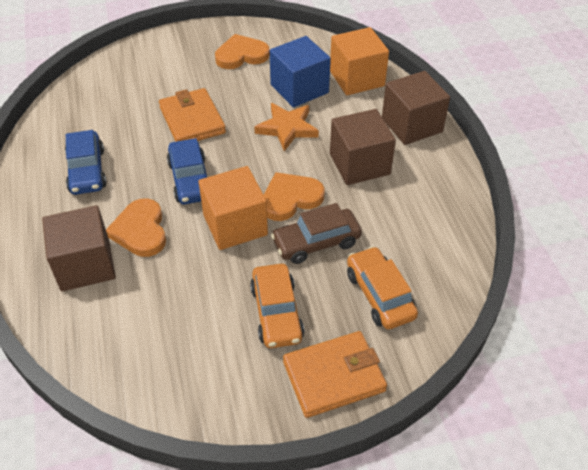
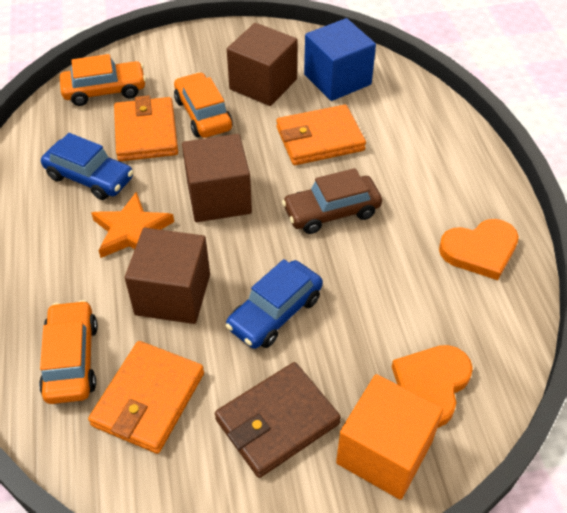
brown wallet: none = 0 -> [215,362,341,478] = 1
orange car: [250,264,304,348] [347,246,418,329] = 2 -> [39,300,98,404] [60,54,146,106] [174,72,233,138] = 3
orange cube: [198,166,268,250] [330,27,389,95] = 2 -> [336,374,443,500] = 1
orange heart: [106,198,166,257] [215,34,270,69] [264,172,325,221] = 3 -> [392,345,473,428] [439,219,519,280] = 2
orange wallet: [159,88,226,142] [283,331,387,418] = 2 -> [88,341,204,454] [114,95,178,161] [276,105,366,165] = 3

